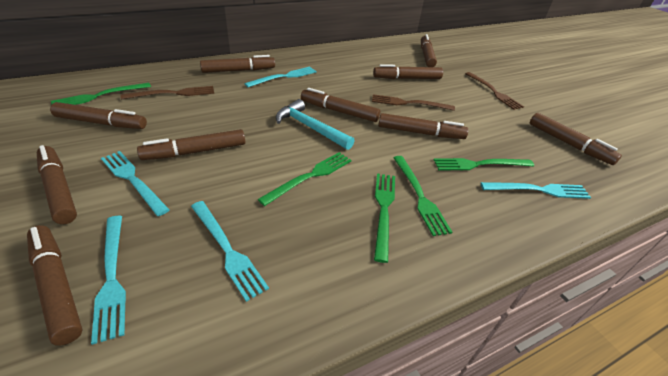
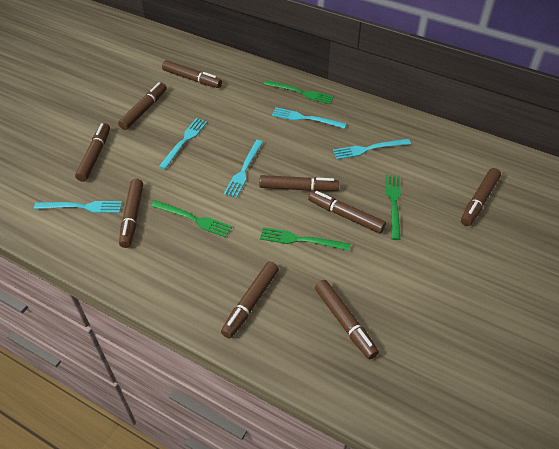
brown fork: [120,86,214,100] [372,94,455,111] [465,72,524,110] = 3 -> none = 0
brown marker: [27,225,83,346] [37,145,77,224] [50,102,147,129] [137,129,245,160] [200,55,275,73] [301,88,380,122] [373,64,443,79] [378,113,468,139] [421,34,437,67] [530,113,622,165] = 10 -> [75,123,110,182] [118,82,167,130] [119,179,143,248] [162,60,222,88] [221,262,279,339] [259,175,339,192] [308,191,386,234] [315,280,379,360] [461,168,501,226] = 9
green fork: [51,83,151,105] [258,152,351,206] [374,174,395,263] [393,156,452,236] [434,158,534,170] = 5 -> [151,200,232,237] [260,227,351,251] [264,80,334,104] [386,175,401,240] = 4
turquoise hammer: [276,99,355,150] = 1 -> none = 0

